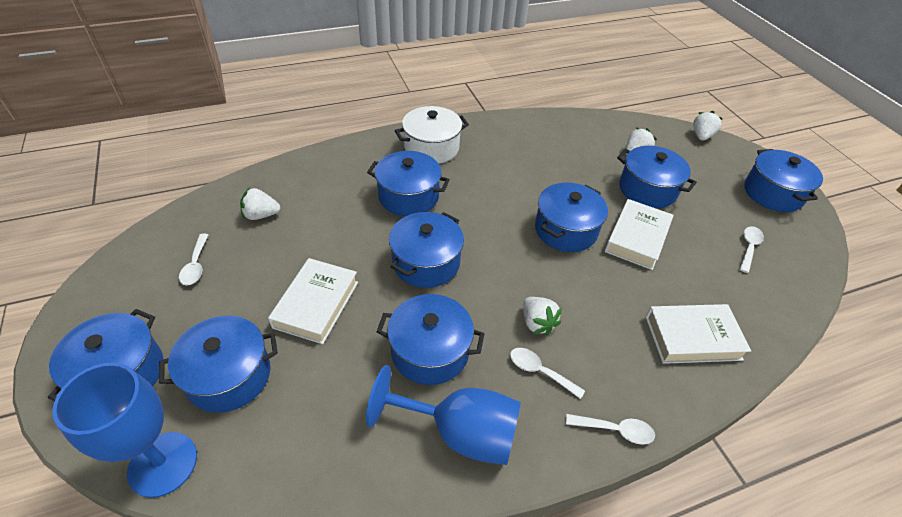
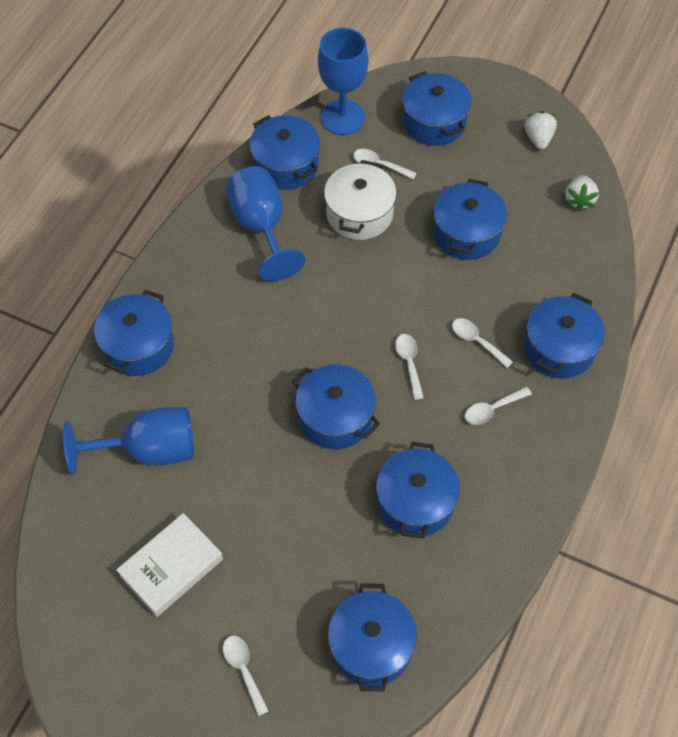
blue goblet: [52,363,197,498] [366,365,521,465] = 2 -> [63,407,194,475] [226,166,305,281] [318,28,368,135] = 3
white book: [268,258,358,344] [605,199,674,270] [645,304,751,364] = 3 -> [116,513,223,617] = 1
white spoon: [179,234,208,285] [510,348,585,399] [566,414,655,444] [739,226,764,273] = 4 -> [223,636,268,716] [353,149,417,180] [395,334,424,400] [452,318,513,368] [465,387,532,425] = 5
white strawberry: [240,187,280,220] [523,297,562,336] [626,128,657,155] [693,111,723,141] = 4 -> [525,111,557,150] [565,175,599,212] = 2

